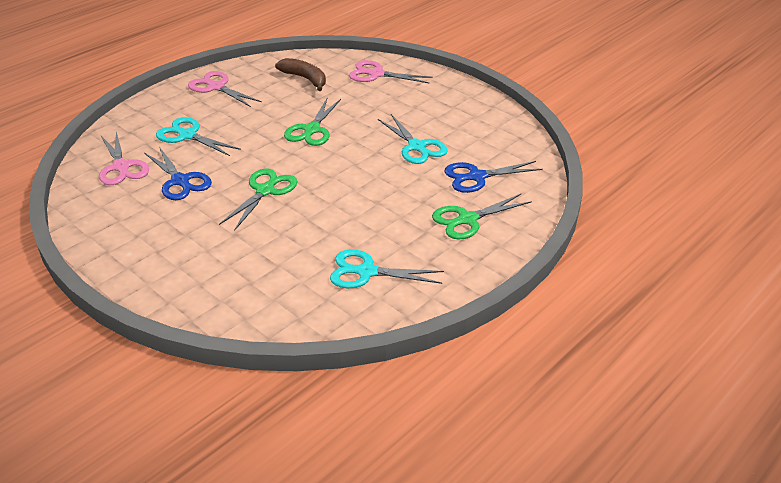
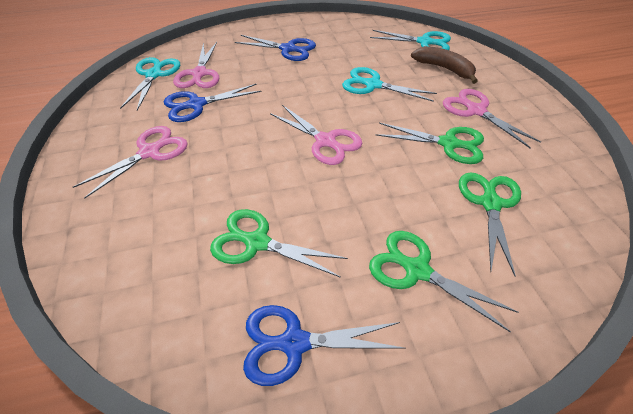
blue scissors: [144,147,212,200] [444,161,543,193] = 2 -> [164,84,262,122] [235,35,316,61] [243,305,406,386] = 3
green scissors: [219,169,298,231] [284,99,341,146] [432,193,532,240] = 3 -> [210,209,348,278] [369,231,518,333] [376,123,484,164] [459,172,521,277] = 4
pink scissors: [99,131,149,185] [188,71,262,107] [349,60,433,84] = 3 -> [73,126,188,199] [173,42,219,88] [270,105,362,165] [443,89,541,148] = 4

